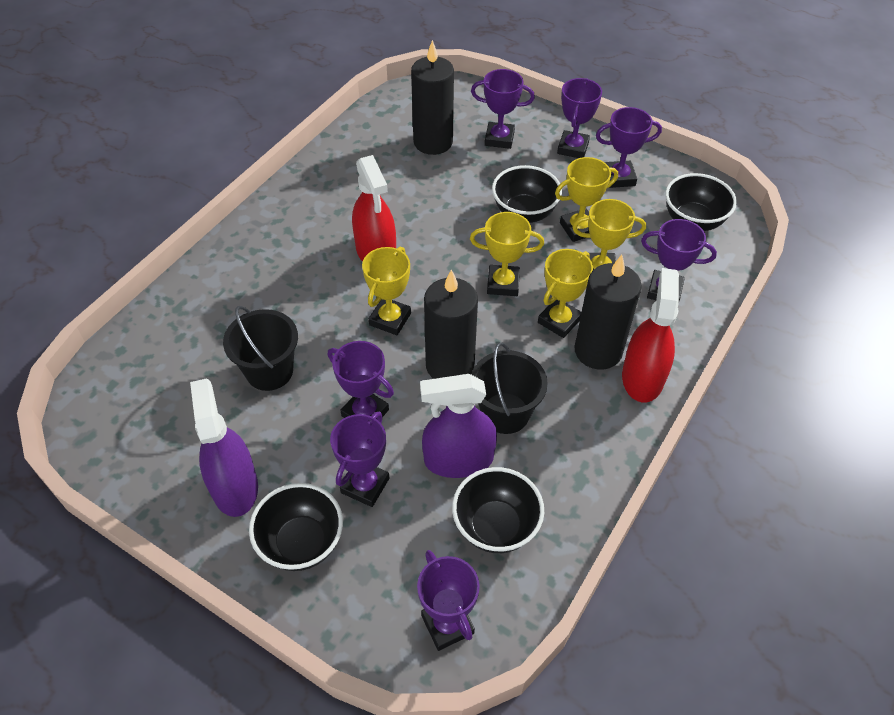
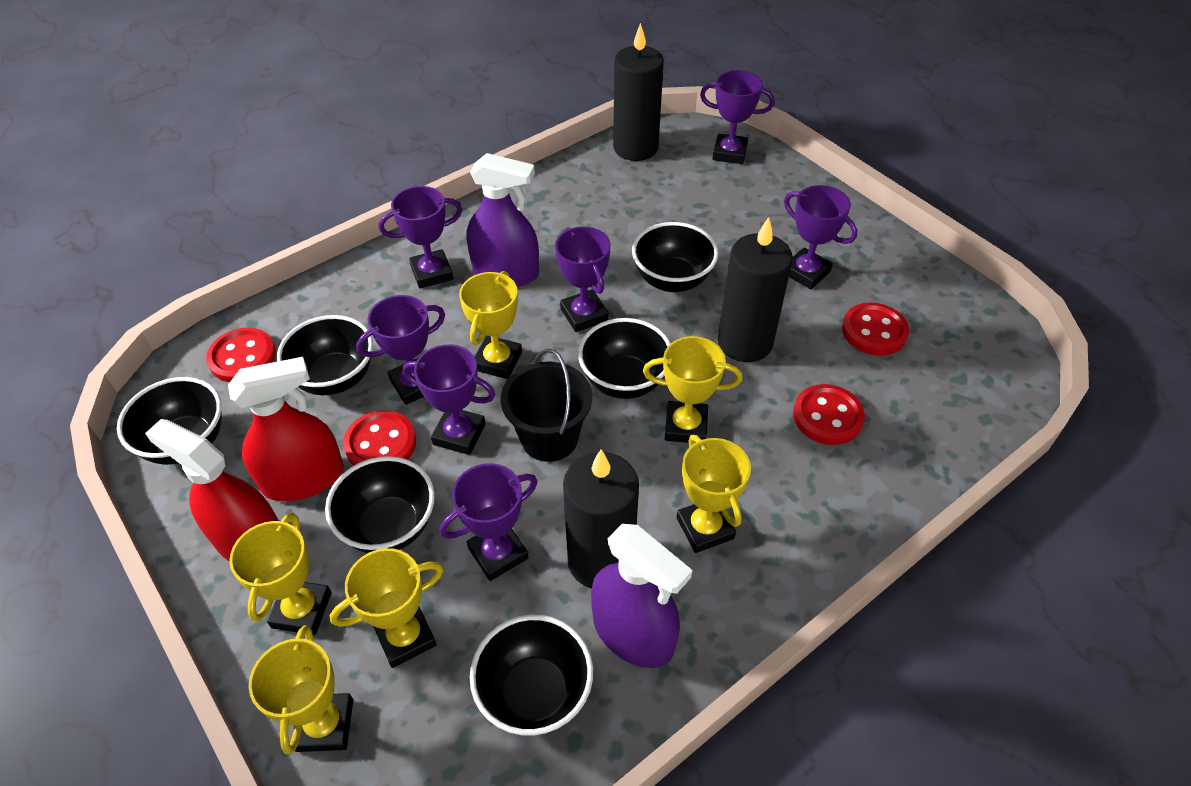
black bowl: [249,483,343,571] [452,467,544,553] [492,165,562,223] [665,173,737,231] = 4 -> [117,377,222,465] [277,315,373,395] [325,456,435,553] [470,615,593,736] [578,318,671,399] [632,222,718,292] = 6
black bucket: [223,306,298,391] [471,342,548,434] = 2 -> [501,349,592,462] = 1
red button: none = 0 -> [206,328,276,382] [343,410,416,466] [793,384,865,445] [842,302,909,356] = 4
yellow trophy: [362,247,411,335] [470,212,544,296] [538,249,593,338] [555,157,618,242] [572,199,646,270] = 5 -> [229,513,331,635] [249,625,353,754] [330,548,443,668] [459,271,522,379] [643,336,743,443] [677,435,751,553] = 6

